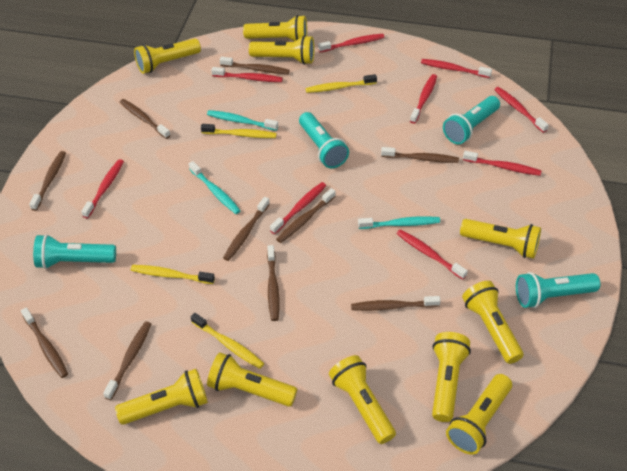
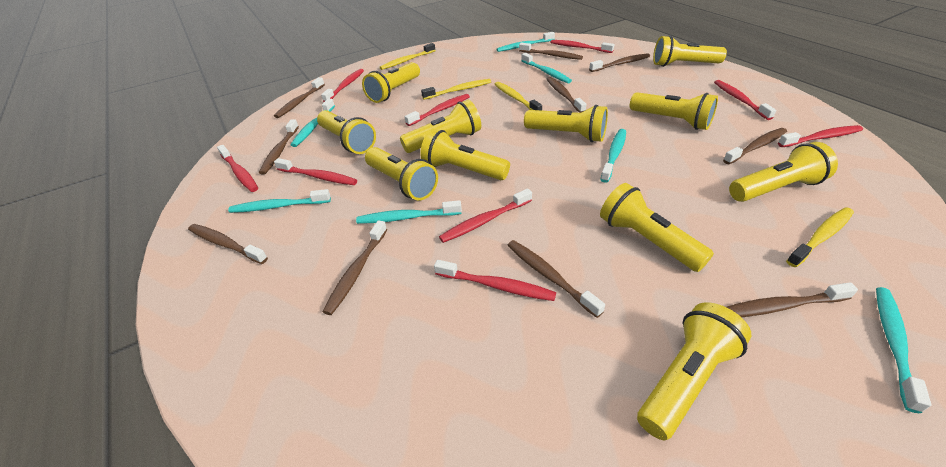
turquoise flashlight: [33,234,116,269] [299,112,349,169] [443,96,500,144] [516,272,600,308] = 4 -> none = 0
turquoise toothbrush: [189,161,241,214] [207,110,278,131] [358,216,440,229] = 3 -> [228,189,331,213] [291,99,335,147] [356,200,462,224] [496,32,555,52] [521,53,572,83] [600,129,626,183] [876,287,931,413] = 7
yellow flashlight: [115,369,208,425] [134,38,201,74] [207,352,297,407] [243,15,307,41] [249,35,314,65] [329,355,396,444] [432,332,471,422] [446,374,512,455] [460,219,541,259] [462,281,524,364] = 10 -> [317,110,376,154] [362,62,420,103] [365,147,438,201] [400,100,481,153] [420,129,510,180] [524,105,608,142] [600,183,714,272] [630,92,718,130] [637,302,751,440] [653,35,727,67] [729,142,838,202] = 11

